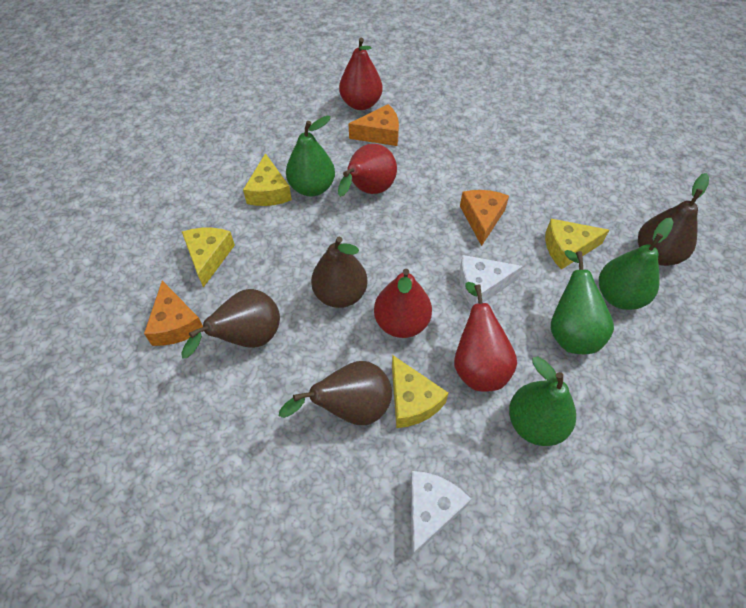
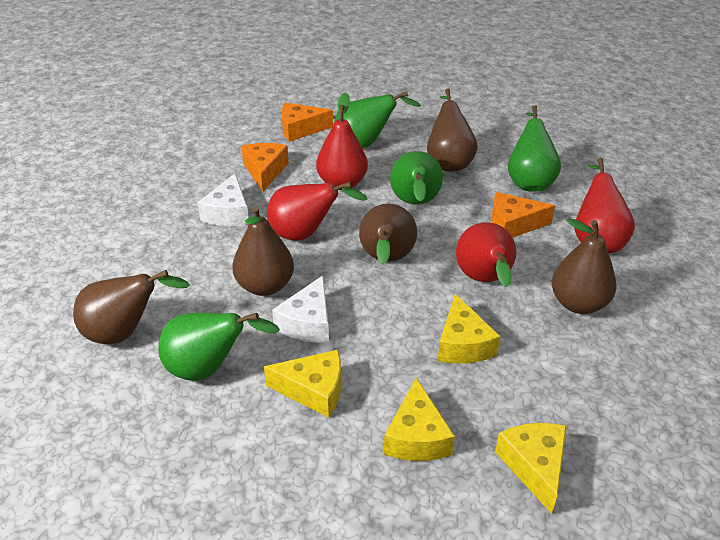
brown pear: [181,289,280,358] [279,361,392,425] [311,237,368,308] [638,173,709,266] = 4 -> [73,270,190,344] [232,206,294,296] [359,204,417,264] [427,88,478,172] [552,218,617,314] = 5

